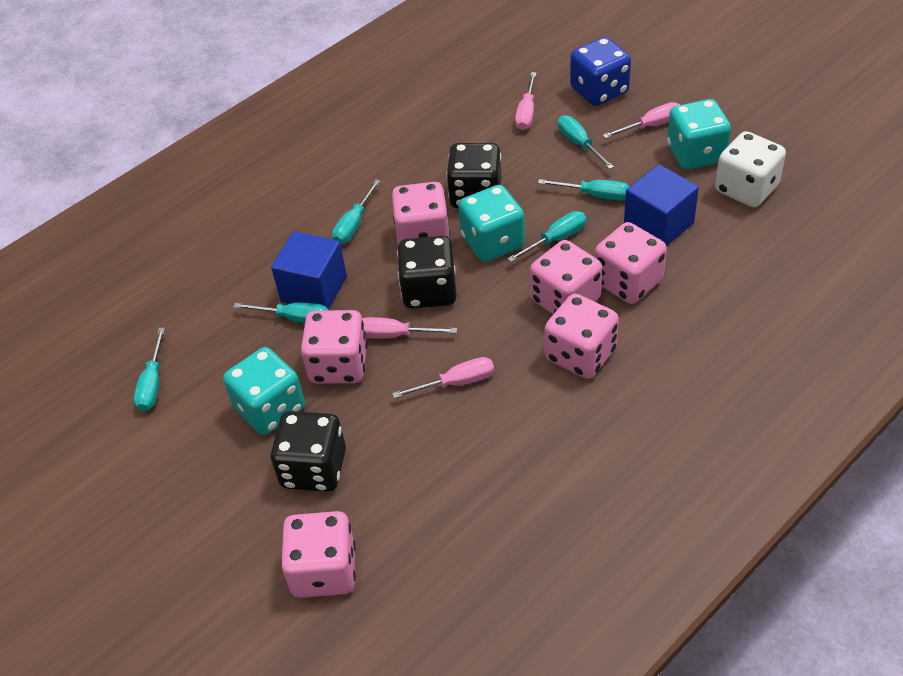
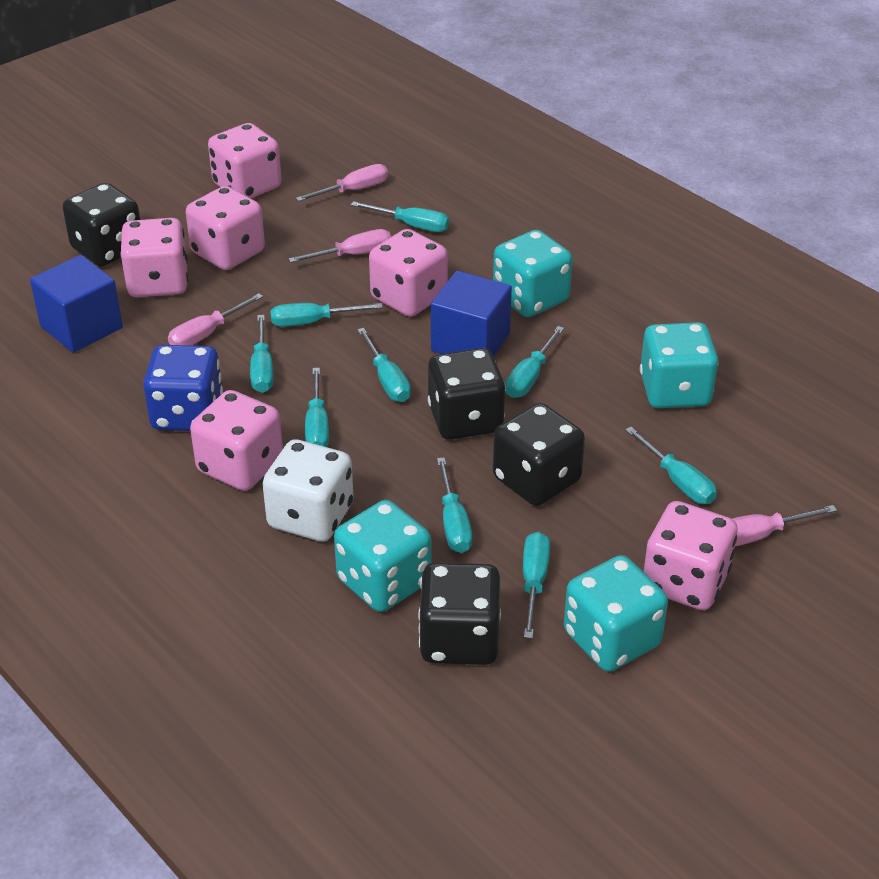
black dice: [271,411,346,492] [397,236,457,308] [446,143,501,208] = 3 -> [62,183,140,267] [418,563,501,665] [428,348,506,440] [493,403,585,506] = 4
turquoise dice: [223,347,305,435] [458,185,525,262] [667,99,731,169] = 3 -> [334,500,432,612] [493,230,572,317] [564,555,668,672] [640,322,719,408] = 4
turquoise screwdriver: [134,328,165,412] [233,302,328,324] [332,180,381,244] [507,211,586,262] [538,179,630,201] [558,115,614,169] = 6 -> [250,315,274,393] [270,303,383,327] [305,368,329,447] [351,201,449,232] [357,328,411,402] [437,457,472,553] [506,326,564,398] [523,532,550,638] [625,427,717,504] = 9

